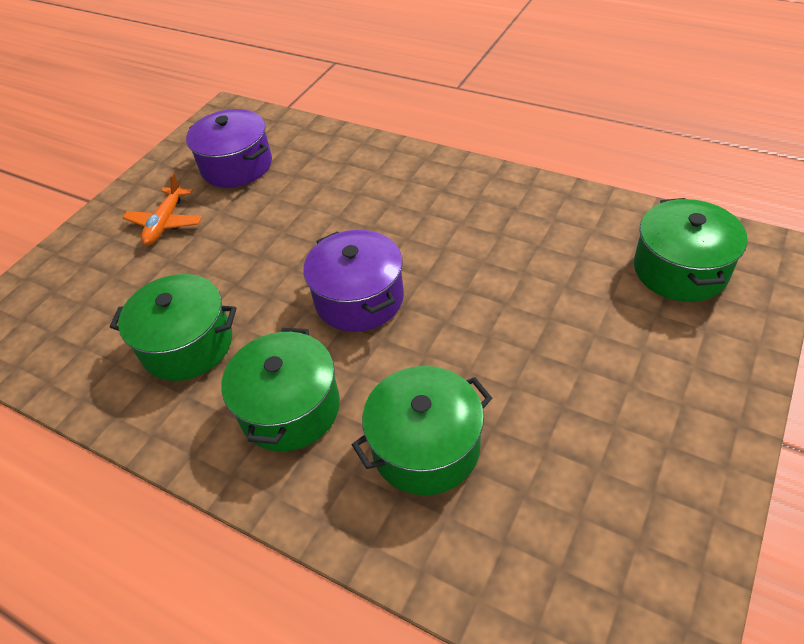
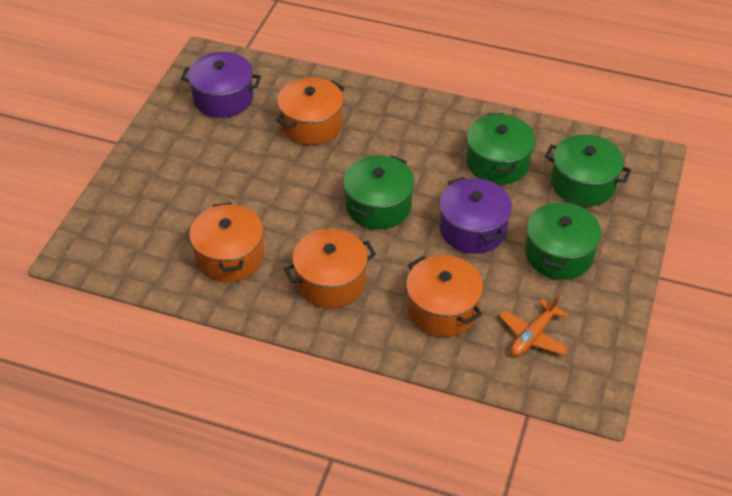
orange pot: none = 0 -> [189,202,264,282] [276,77,344,145] [284,229,376,308] [406,255,483,337] = 4

